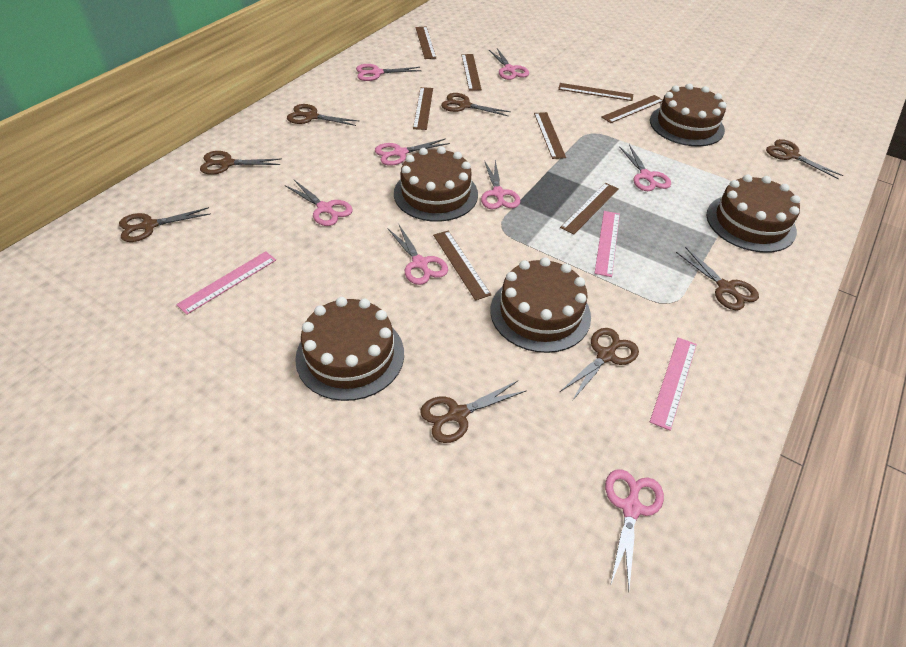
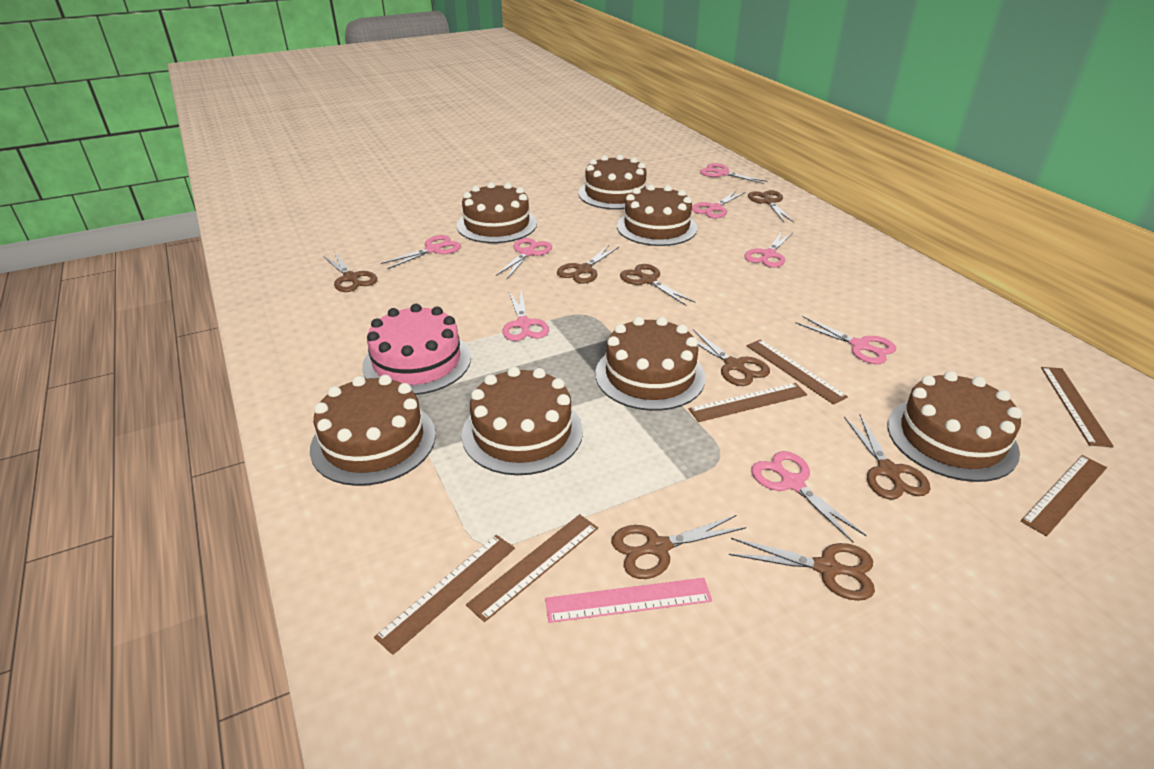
brown cake: [295,297,404,401] [394,147,478,222] [490,257,591,353] [650,83,727,146] [706,174,800,253] = 5 -> [310,375,436,486] [457,182,537,243] [462,367,583,475] [578,154,647,210] [595,317,705,411] [617,184,697,246] [887,371,1022,482] = 7
brown ruler: [413,87,433,130] [416,27,436,59] [433,231,491,301] [461,54,482,91] [534,112,566,159] [558,83,633,101] [560,183,619,235] [601,95,663,123] = 8 -> [374,535,515,655] [466,514,598,622] [689,383,807,422] [747,339,848,405] [1021,455,1107,536] [1041,367,1114,447] = 6
pink cake: none = 0 -> [362,304,471,395] = 1
pink ruler: [176,251,276,315] [594,211,620,277] [650,337,697,431] = 3 -> [545,578,712,623] = 1

